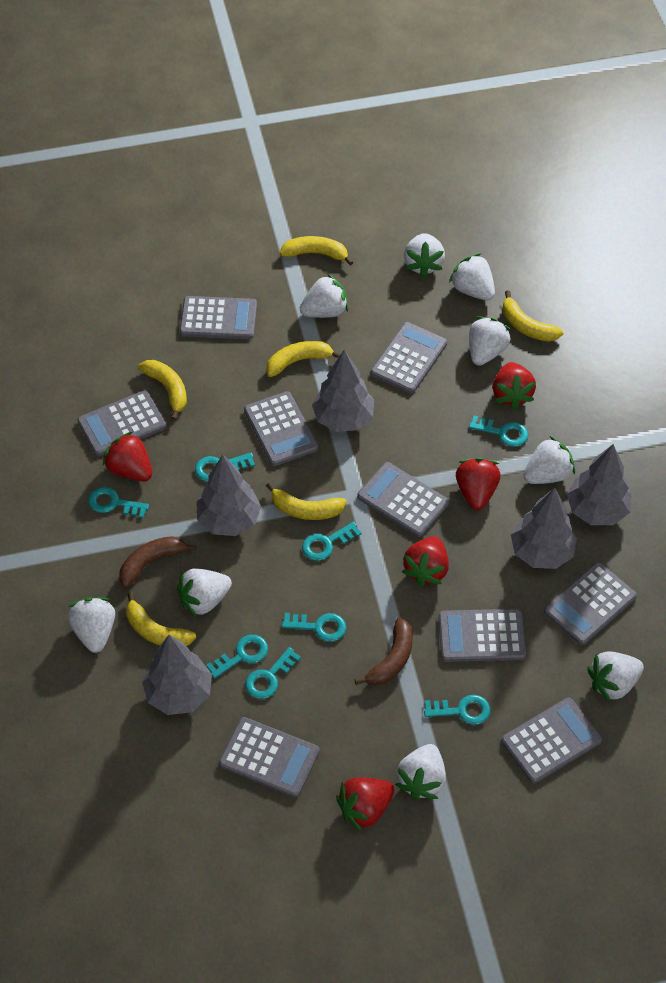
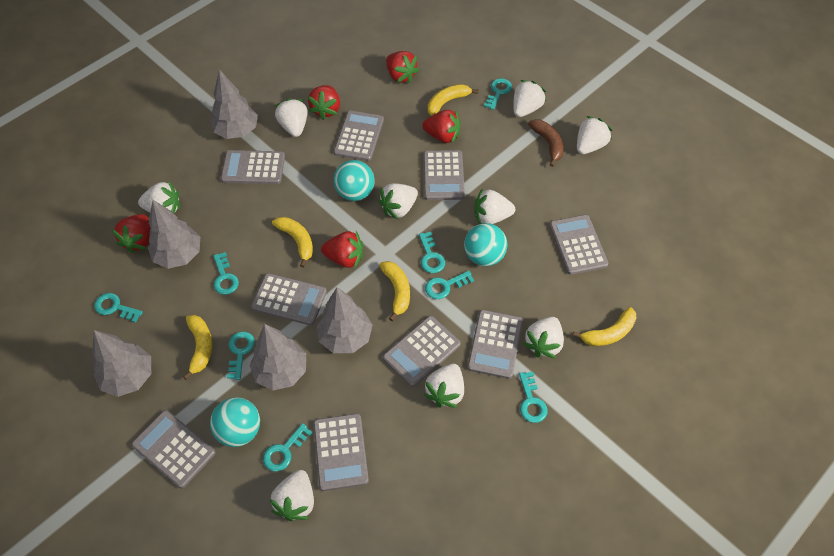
brown banana: [119,536,196,588] [355,617,413,685] = 2 -> [528,119,563,167] = 1
turquoise ball: none = 0 -> [210,397,260,447] [334,160,375,201] [464,223,507,266] = 3
yellow banana: [126,592,196,646] [138,360,187,420] [266,341,341,377] [266,482,346,520] [280,236,353,266] [503,291,563,342] = 6 -> [183,315,212,380] [272,217,313,268] [379,261,410,321] [428,84,479,116] [572,307,636,346] = 5

